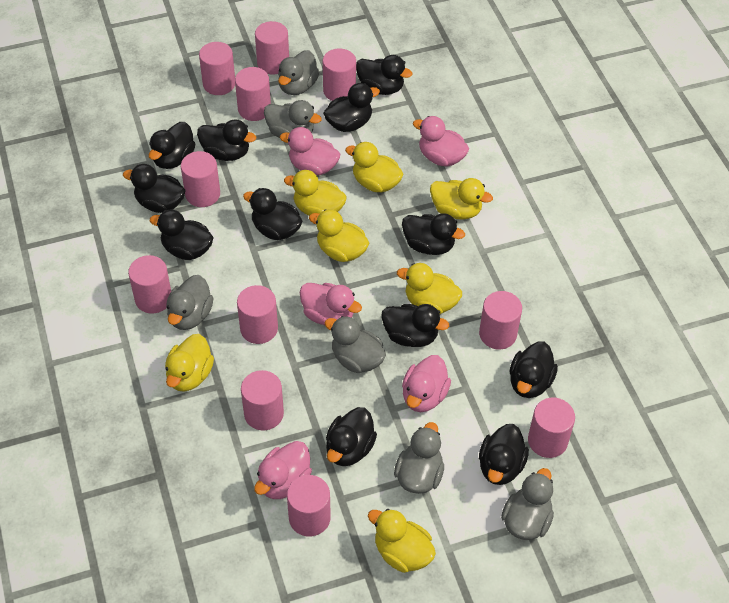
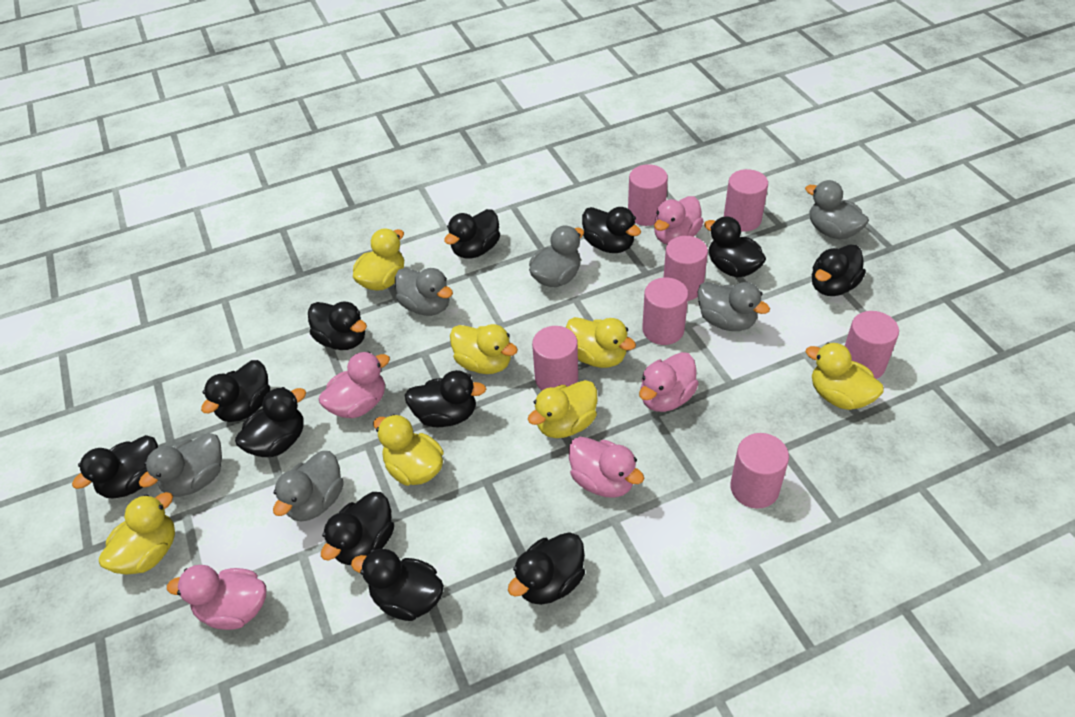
pink cylinder: [128,255,171,313] [181,151,220,207] [199,42,235,95] [235,67,271,121] [237,285,278,344] [241,370,284,430] [255,21,289,75] [287,475,331,537] [323,48,356,101] [479,291,522,350] [528,398,575,458] = 11 -> [532,326,578,390] [628,164,668,226] [642,277,688,345] [664,236,708,301] [724,169,768,232] [730,433,789,509] [845,311,899,379] = 7

